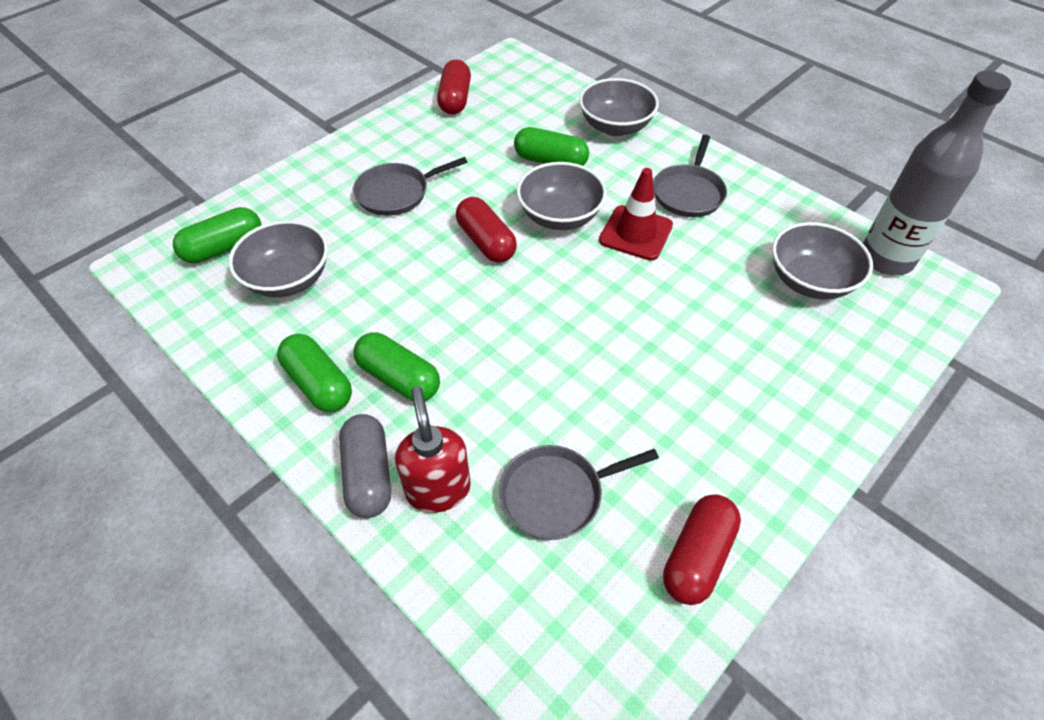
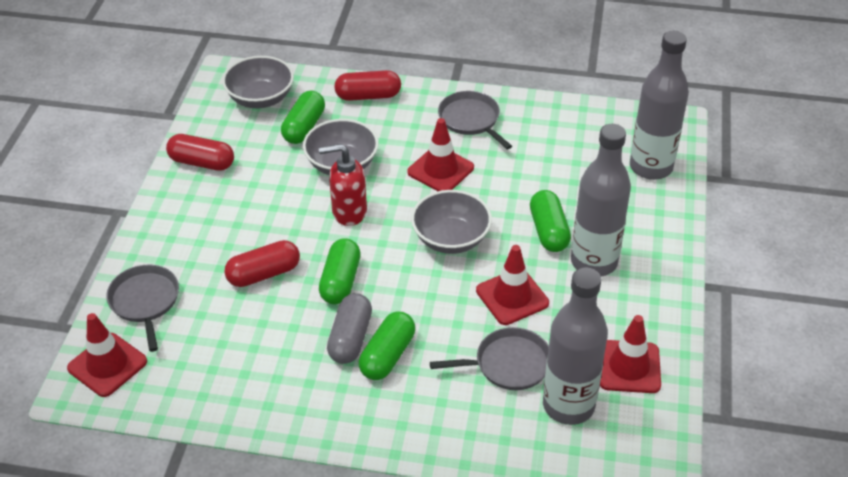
grey bottle: [863,71,1011,275] = 1 -> [543,267,608,425] [571,124,631,276] [630,31,689,180] = 3
grey bowl: [228,220,328,297] [517,162,607,230] [579,78,659,136] [772,222,873,300] = 4 -> [222,56,294,108] [303,119,379,175] [411,190,492,254] = 3
red traffic cone: [599,168,673,260] = 1 -> [67,313,147,397] [407,118,474,191] [476,245,549,325] [600,315,661,393] = 4

